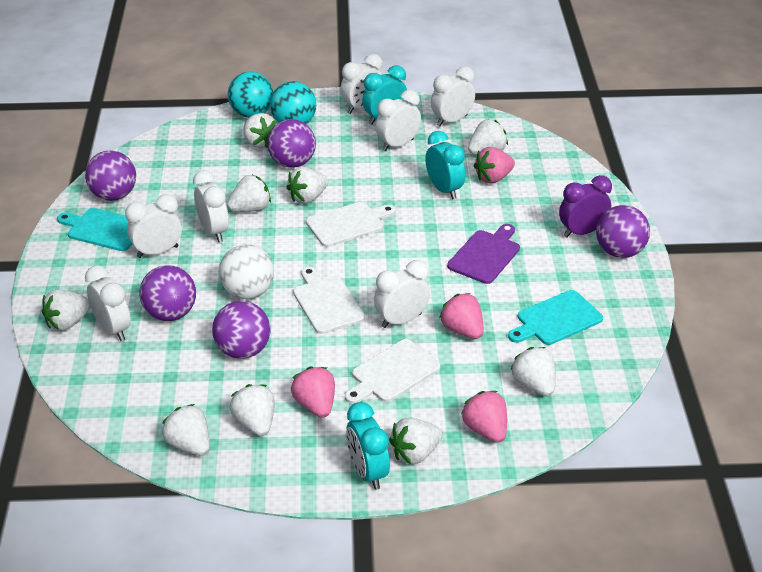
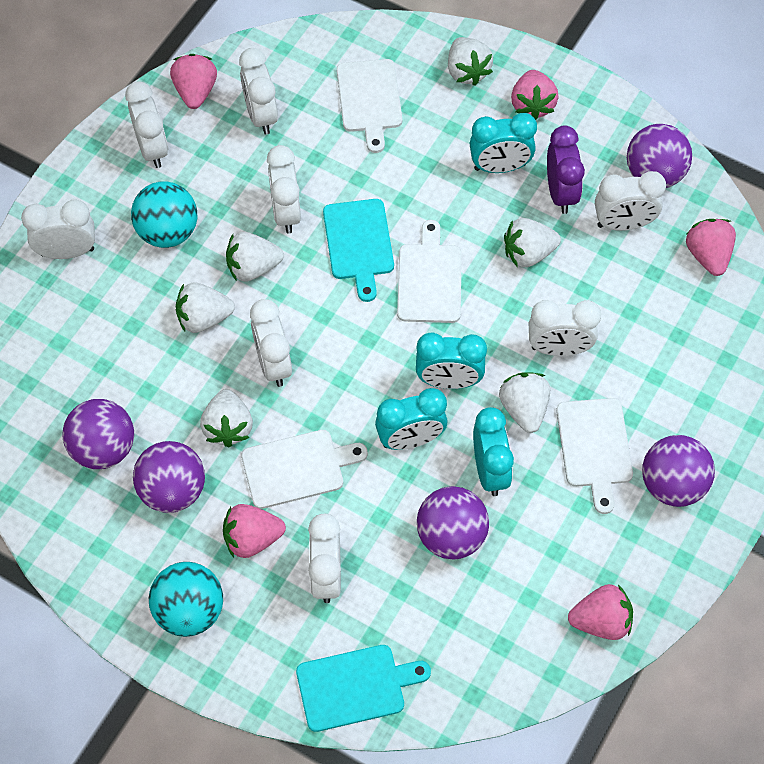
pink strawberry: [291,367,335,418] [439,293,484,339] [461,391,507,443] [474,147,515,184] = 4 -> [170,54,217,109] [223,504,286,558] [511,70,559,120] [568,584,633,640] [686,219,736,276] = 5
purple cutting board: [447,224,520,284] = 1 -> none = 0
turquoise clock: [346,402,390,490] [362,65,407,125] [425,131,465,199] = 3 -> [375,388,447,450] [416,332,487,389] [470,113,537,173] [473,407,514,496] = 4
white ball: [219,244,274,299] = 1 -> none = 0
white clock: [85,265,131,341] [125,194,182,258] [193,170,229,242] [340,54,383,114] [374,260,430,328] [375,90,421,152] [431,66,475,126] = 7 -> [21,200,95,259] [125,81,168,168] [239,48,278,135] [250,299,292,387] [267,145,301,234] [308,514,341,603] [529,300,601,356] [595,171,666,231] = 8
white cutting board: [293,267,365,334] [306,202,396,247] [345,339,441,404] = 3 -> [241,430,368,509] [337,59,403,153] [397,220,462,323] [556,398,633,514] = 4
white strawberry: [42,289,91,331] [162,404,210,455] [227,175,271,212] [230,384,275,436] [244,113,276,148] [286,167,328,204] [389,417,442,464] [468,119,508,155] [511,347,556,396] = 9 -> [176,283,235,333] [200,389,253,447] [226,232,284,282] [448,37,493,86] [499,372,550,433] [504,218,561,268] = 6

